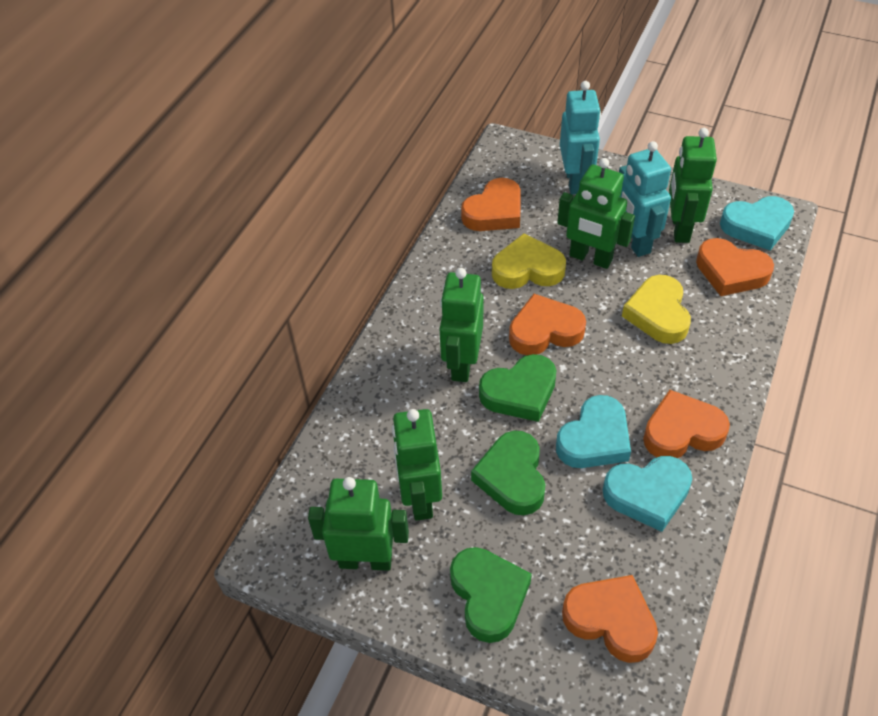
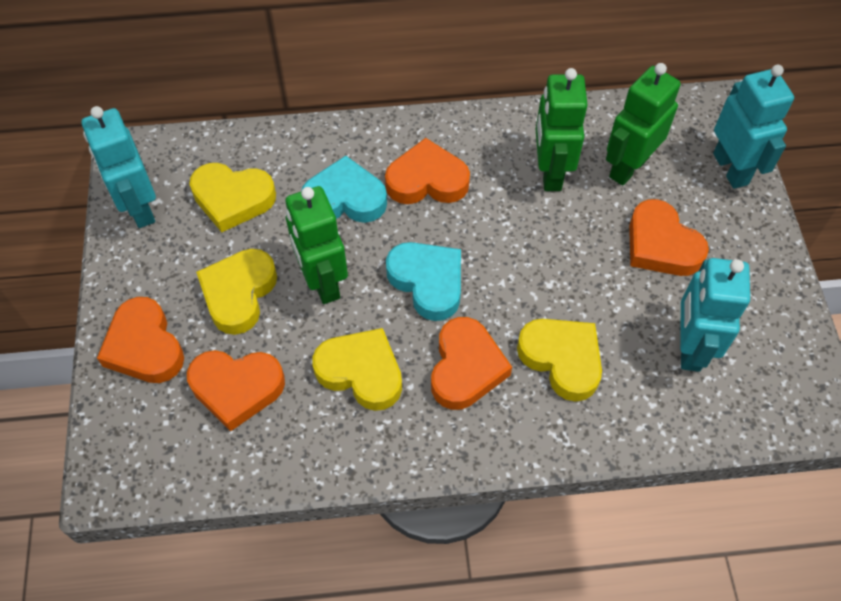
green heart: [450,547,532,643] [471,431,545,515] [479,354,557,422] = 3 -> none = 0
green robot: [308,477,409,571] [392,409,442,521] [440,268,484,382] [557,158,635,269] [669,128,717,243] = 5 -> [286,186,348,304] [536,68,588,191] [606,63,681,186] = 3
turquoise heart: [556,395,631,468] [603,456,692,532] [720,196,794,251] = 3 -> [301,155,387,223] [386,242,461,321] = 2
turquoise robot: [560,81,601,195] [619,141,671,257] = 2 -> [81,106,156,228] [680,258,750,372] [713,65,794,189] = 3
yellow heart: [492,233,566,289] [622,275,691,344] = 2 -> [189,163,276,232] [196,249,277,335] [312,328,402,411] [517,319,602,402] = 4

